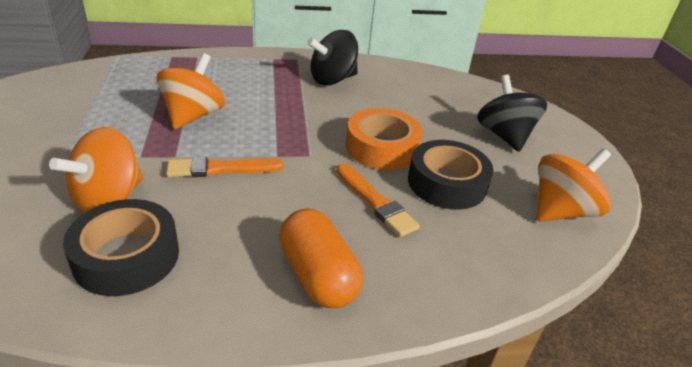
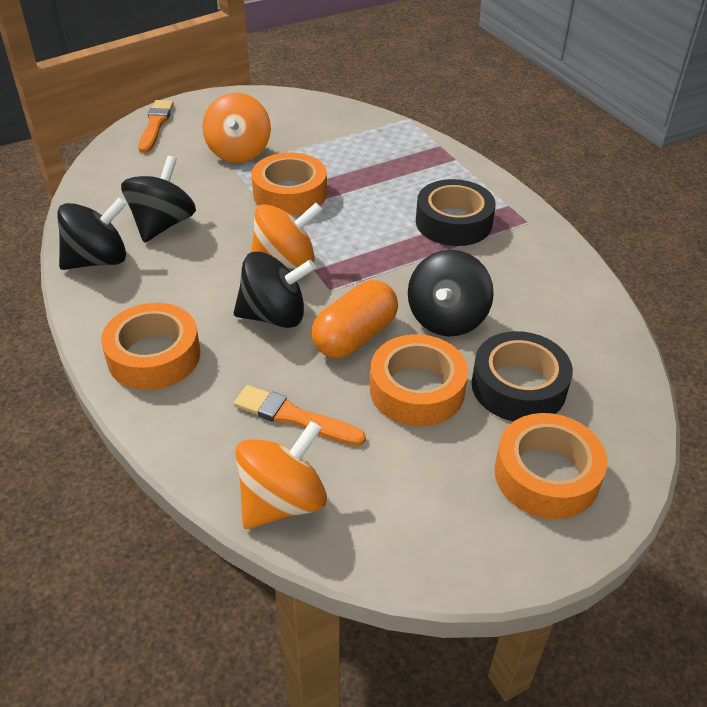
black spinning top: [307,30,358,86] [477,75,547,152] = 2 -> [57,197,127,270] [121,156,196,242] [234,252,316,328] [408,250,494,336] = 4
orange tape: [346,108,423,170] = 1 -> [101,303,200,390] [251,153,327,216] [370,334,468,426] [494,413,607,519] = 4

